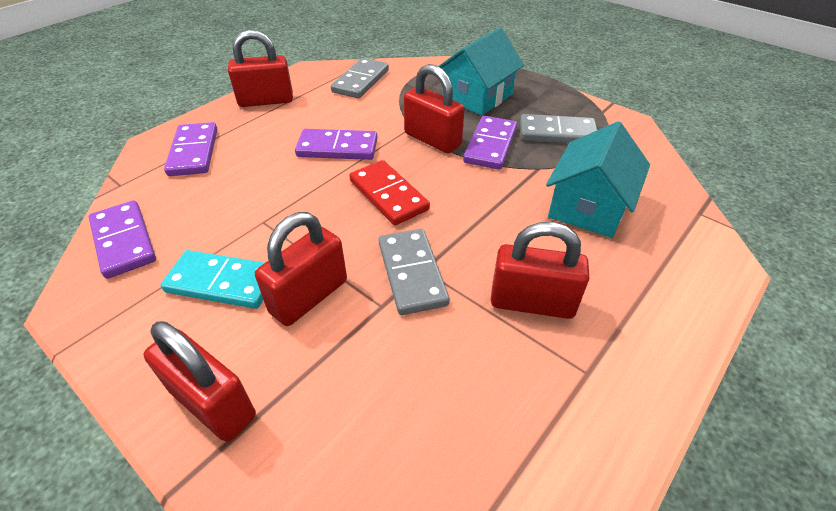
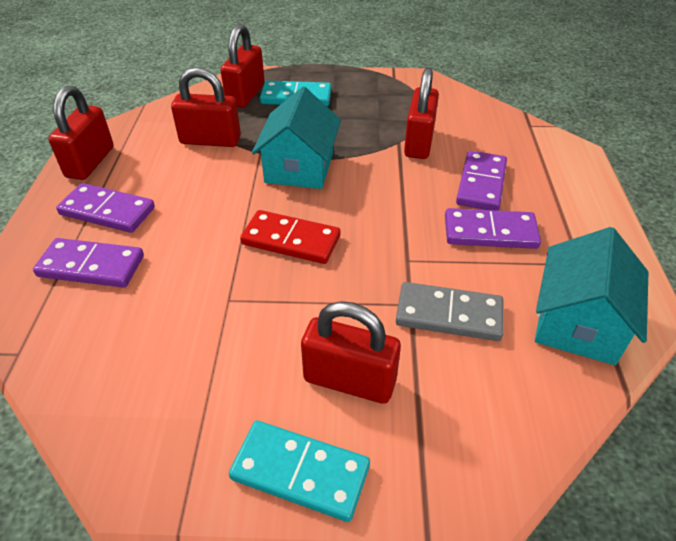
grey domino: [331,58,389,98] [379,229,450,315] [520,114,597,143] = 3 -> [396,282,503,341] = 1
turquoise domino: [161,250,264,309] = 1 -> [229,420,370,522] [260,80,331,106] = 2

